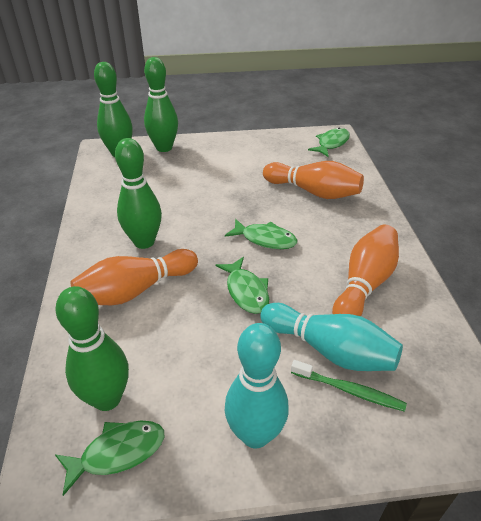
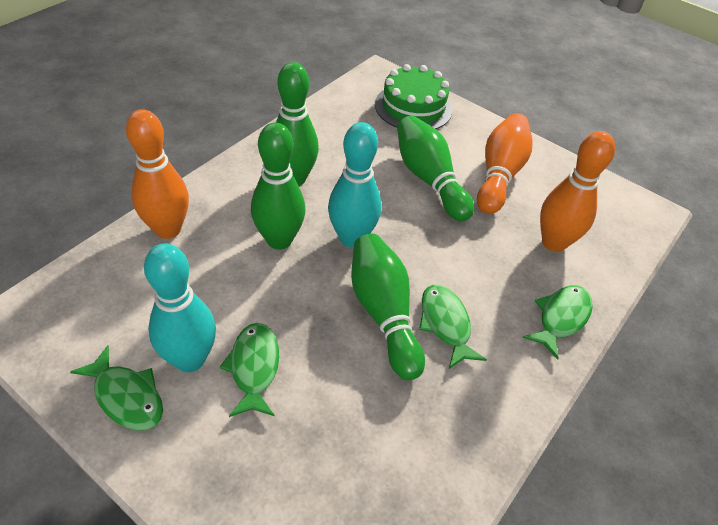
green cake: none = 0 -> [375,64,452,129] = 1
green toothbrush: [291,360,407,412] = 1 -> none = 0

